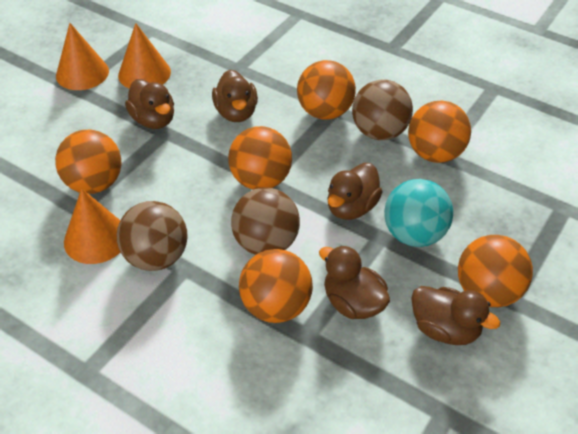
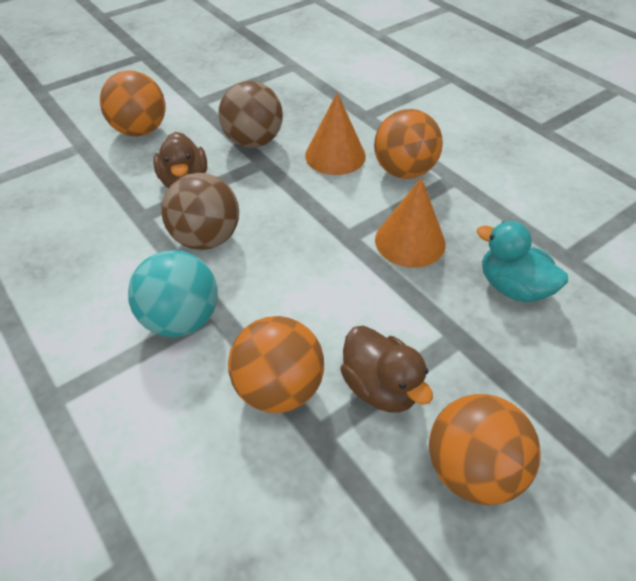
brown ball: [117,201,188,271] [231,188,300,255] [352,80,413,140] = 3 -> [161,173,239,250] [218,81,283,148] = 2
brown duck: [125,79,174,129] [212,70,258,122] [319,245,390,319] [327,163,383,220] [411,286,500,345] = 5 -> [153,132,207,188] [340,326,433,412] = 2
orange ball: [55,130,121,194] [228,126,292,190] [239,249,313,323] [297,60,356,120] [408,101,471,163] [458,235,533,307] = 6 -> [100,70,165,136] [228,316,324,413] [374,109,443,179] [429,394,541,505] = 4
orange cone: [56,23,109,90] [64,188,121,264] [118,23,171,89] = 3 -> [305,92,366,175] [375,177,445,268] = 2
turquoise duck: none = 0 -> [477,221,568,302] = 1

